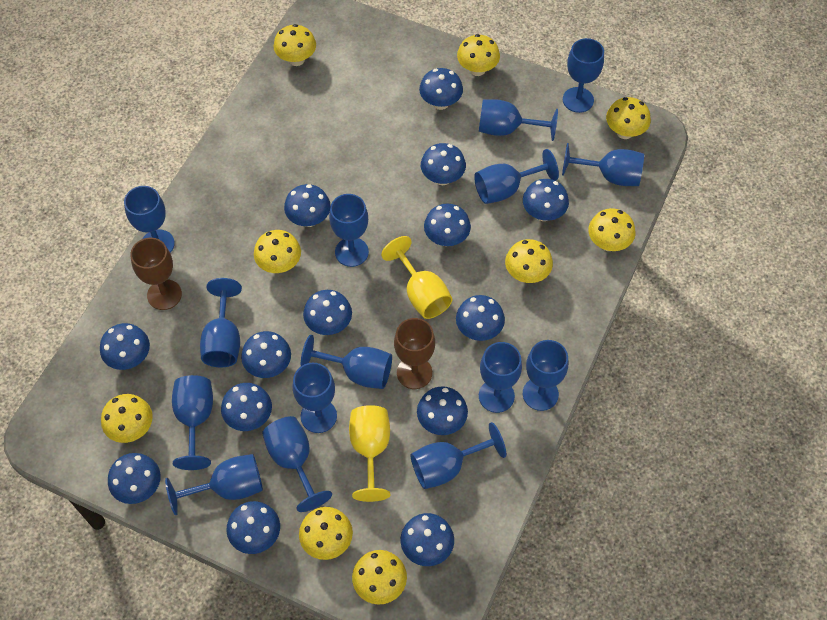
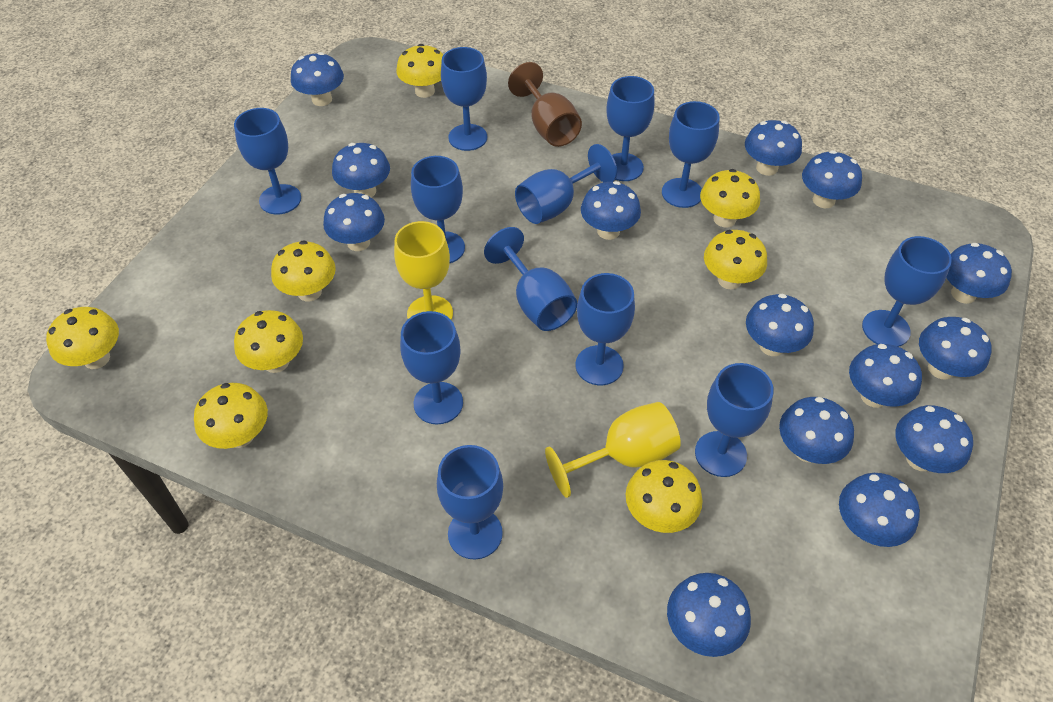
blue goblet: [124,186,175,253] [165,454,263,515] [172,375,213,470] [200,278,242,367] [262,416,332,512] [292,363,337,433] [301,335,392,389] [329,194,369,267] [411,422,506,489] [474,149,559,204] [479,99,558,141] [479,342,522,413] [523,340,568,411] [562,143,644,186] [563,38,604,113] = 15 -> [234,108,301,215] [400,311,463,425] [411,156,465,264] [437,445,503,560] [441,47,487,151] [484,227,577,331] [515,144,617,224] [575,273,635,385] [606,76,655,181] [662,101,720,208] [695,363,773,477] [862,236,952,347] = 12
brown goblet: [130,237,182,310] [394,318,435,389] = 2 -> [508,62,582,147] = 1
yellow mushroom: [101,394,153,443] [254,230,301,273] [273,24,316,66] [299,507,353,560] [352,550,407,605] [457,34,500,76] [505,239,553,283] [588,208,635,251] [606,97,651,139] = 9 -> [46,307,119,369] [194,383,268,449] [234,310,303,373] [271,240,336,301] [396,44,443,98] [626,460,703,533] [700,169,760,228] [704,230,767,290] = 8

